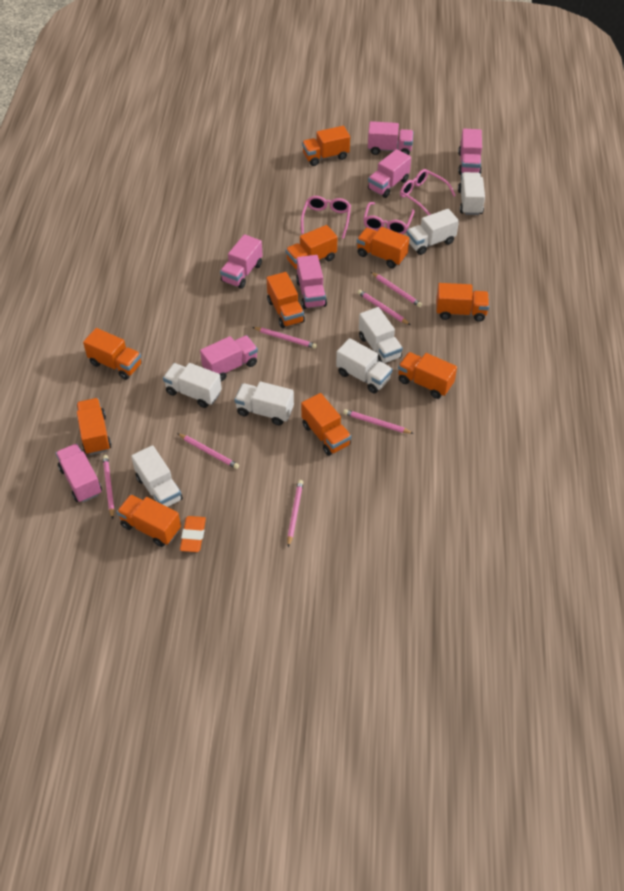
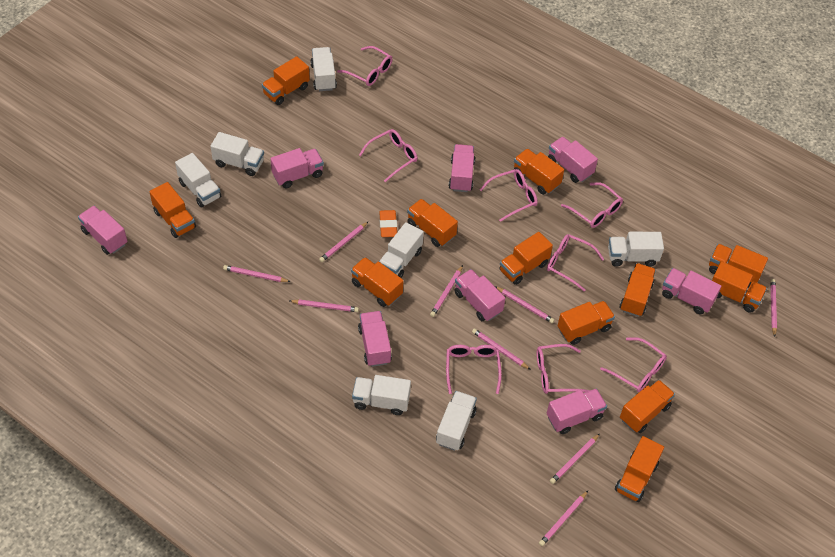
orange truck: [76,398,112,455] [83,328,142,380] [117,494,181,547] [267,272,305,328] [286,225,337,270] [301,393,351,456] [302,126,350,166] [357,227,410,268] [398,352,457,399] [436,283,489,322] = 10 -> [149,182,196,238] [262,56,310,105] [351,257,404,307] [407,199,458,247] [499,232,553,285] [513,149,564,195] [557,301,615,345] [615,436,664,502] [619,263,656,317] [620,380,675,433] [709,244,768,288] [712,261,767,313] = 12
pink glasses: [301,196,351,239] [363,202,415,234] [400,169,456,215] = 3 -> [337,46,393,86] [359,129,418,182] [446,345,502,394] [480,169,538,222] [537,344,590,394] [547,234,604,291] [561,182,623,228] [600,337,667,392] = 8
pink pencil: [103,455,114,519] [177,433,239,469] [253,327,317,349] [287,480,303,547] [343,409,414,434] [357,290,410,325] [371,272,422,307] = 7 -> [223,265,291,282] [289,299,359,312] [319,221,369,262] [430,265,463,317] [472,328,531,370] [495,286,555,323] [539,491,588,546] [550,434,600,484] [770,279,777,337] = 9
pink truck: [56,443,102,502] [200,335,258,381] [220,234,263,289] [296,255,327,309] [368,121,413,155] [368,149,411,198] [458,129,482,175] = 7 -> [78,206,128,255] [270,148,324,188] [358,311,392,367] [449,144,475,192] [454,269,505,321] [547,388,607,434] [548,137,598,183] [662,268,721,315] = 8

